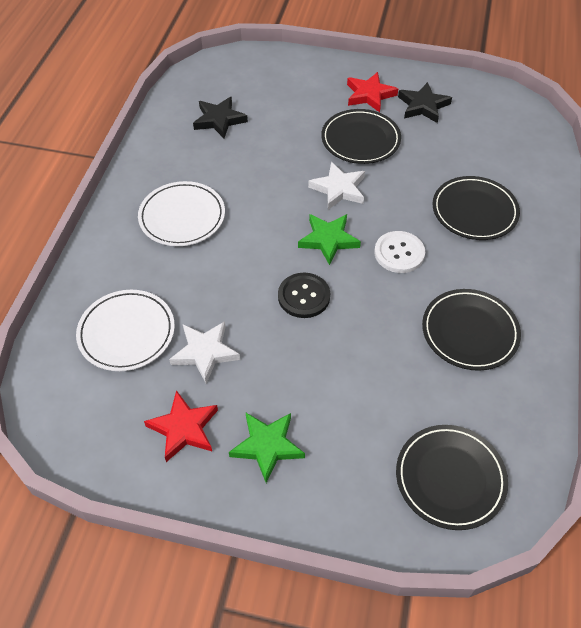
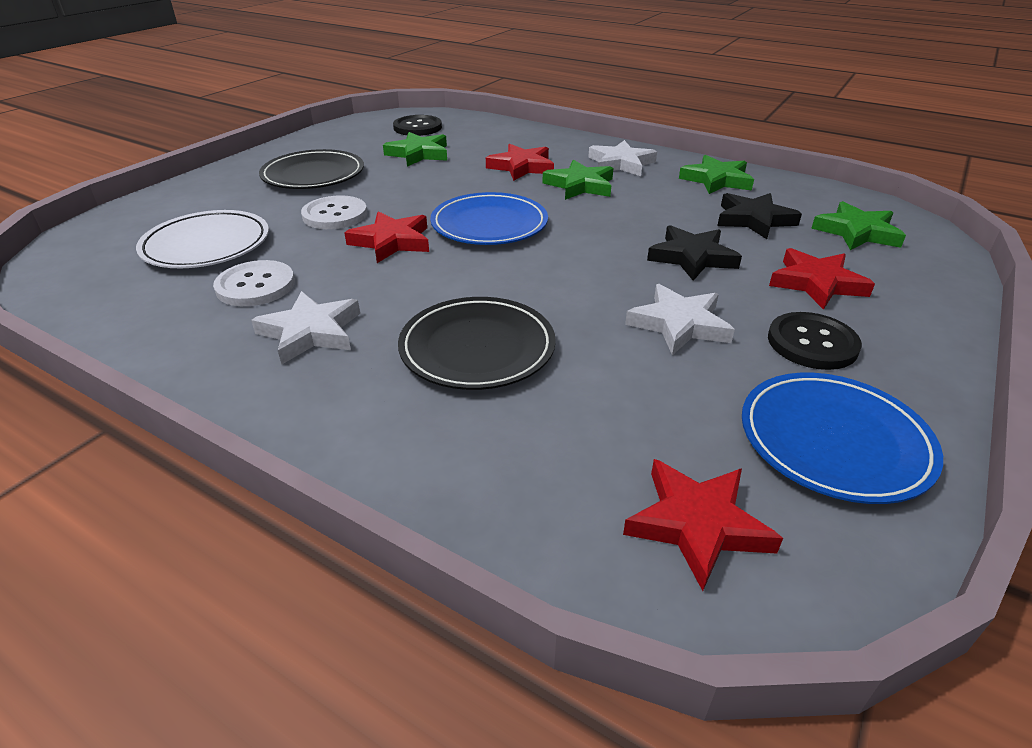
black button: [278,273,330,318] = 1 -> [393,115,442,136] [768,312,862,370] = 2
black plate: [321,109,401,164] [396,425,508,530] [422,289,521,371] [433,176,520,240] = 4 -> [259,149,364,189] [398,297,556,390] = 2
blue plate: none = 0 -> [430,192,548,245] [742,373,943,504] = 2
green star: [229,413,305,483] [298,214,361,265] = 2 -> [383,132,447,167] [542,160,613,200] [679,155,754,194] [811,201,906,250] = 4
red star: [144,390,218,462] [347,72,398,112] = 2 -> [344,211,429,263] [486,144,554,181] [623,459,783,591] [769,248,875,310] = 4
white button: [374,231,425,273] = 1 -> [213,260,295,306] [301,195,367,229] = 2
white plate: [76,290,175,371] [138,181,225,246] = 2 -> [136,210,269,268] = 1
white star: [169,321,240,383] [308,162,365,210] = 2 -> [251,291,360,364] [588,140,657,176] [625,284,735,355] = 3

